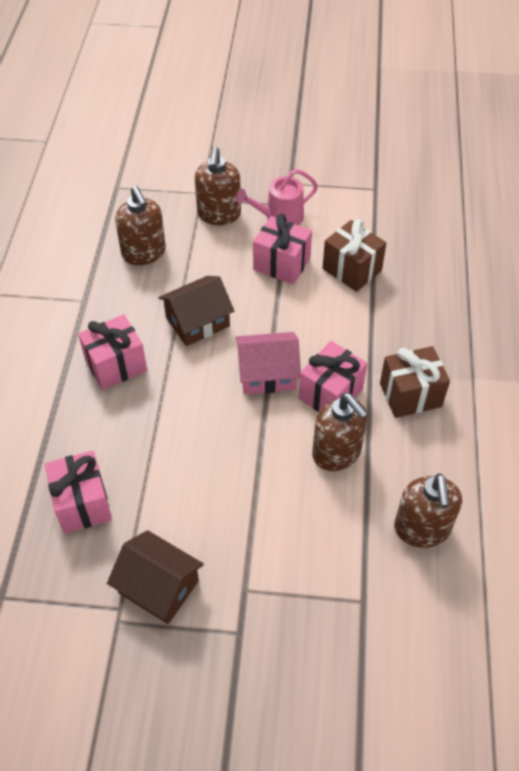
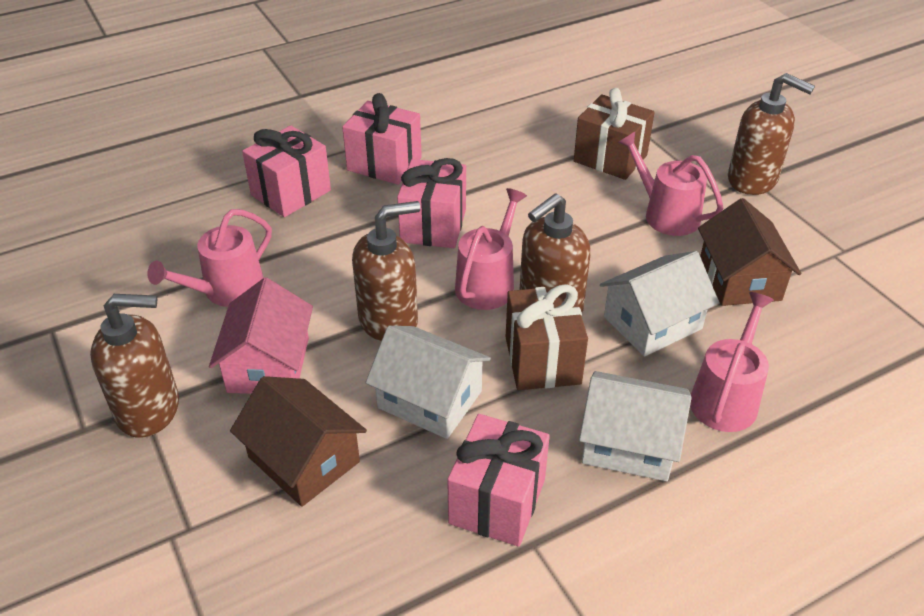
pink watering can: [236,169,318,225] = 1 -> [147,209,272,307] [455,188,527,310] [618,132,723,236] [690,292,774,432] = 4
white house: none = 0 -> [366,326,491,439] [579,371,692,481] [600,251,719,357] = 3

